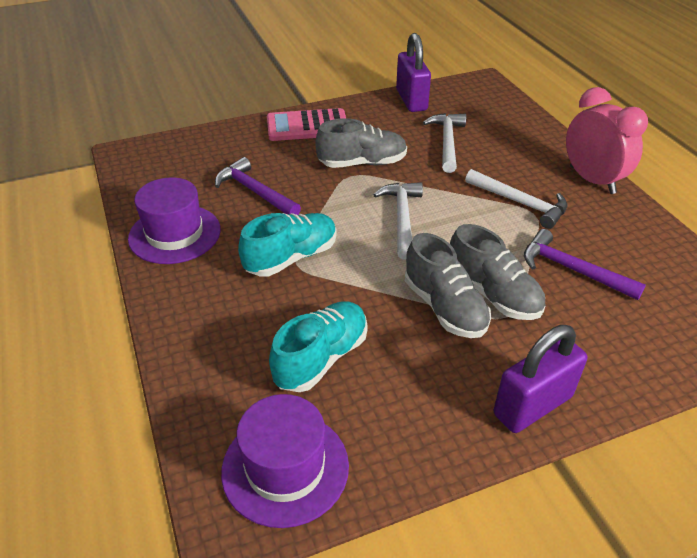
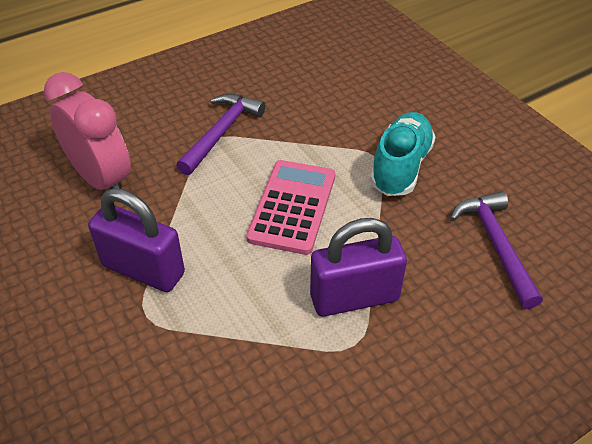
grey shoe: [316,118,407,168] [405,233,491,338] [450,224,545,320] = 3 -> none = 0
purple hat: [128,177,221,264] [221,394,349,528] = 2 -> none = 0
turquoise shoe: [238,213,337,277] [269,301,368,392] = 2 -> [370,112,436,196] = 1
white hammer: [374,182,423,260] [423,113,466,173] [465,169,568,229] = 3 -> none = 0

